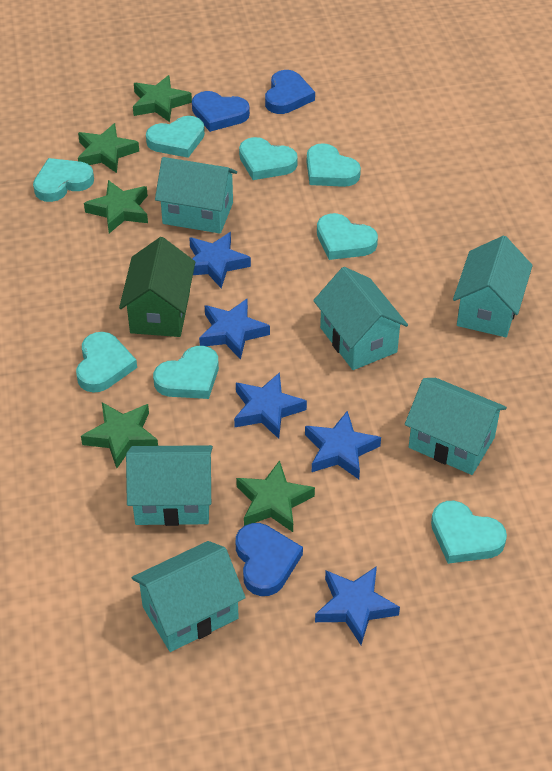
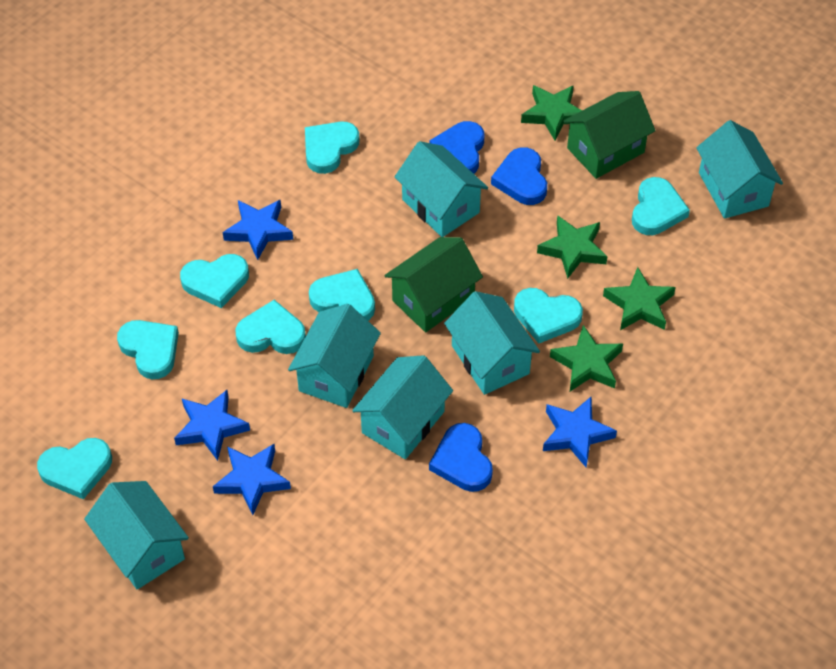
blue star: [189,232,251,288] [199,299,270,360] [234,372,307,439] [305,411,381,479] [315,566,400,645] = 5 -> [174,390,250,461] [213,444,291,515] [223,200,293,260] [543,396,617,467] = 4
green house: [119,237,195,337] = 1 -> [384,237,483,332] [563,91,656,179] = 2
green star: [78,123,139,173] [81,402,158,468] [84,180,148,233] [133,75,192,122] [236,460,315,532] = 5 -> [521,85,582,140] [537,215,608,279] [550,325,623,391] [603,267,676,330] = 4

